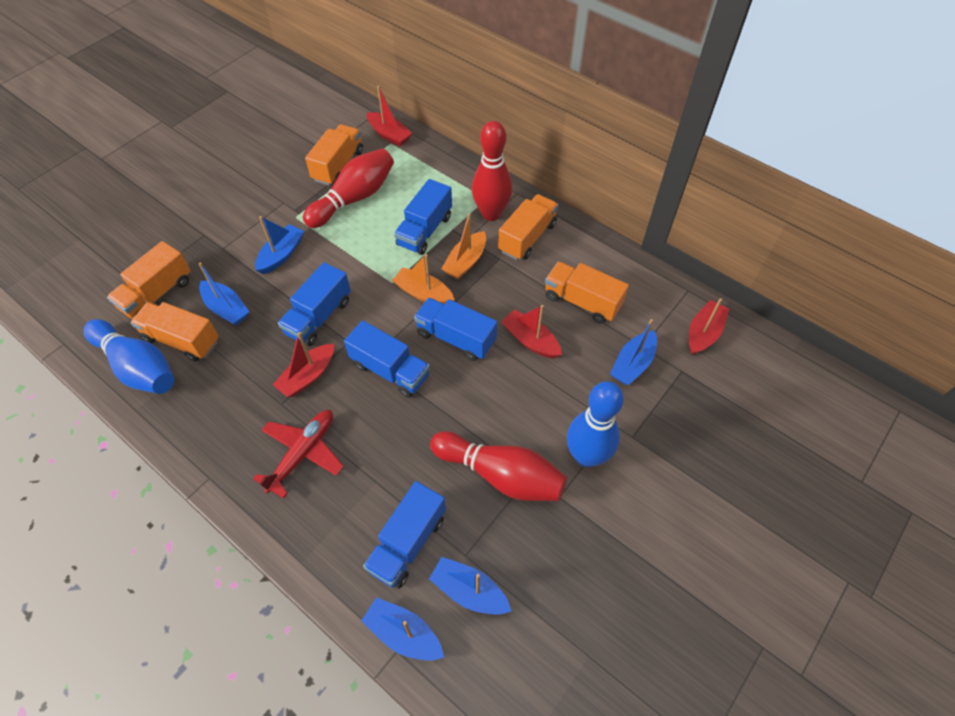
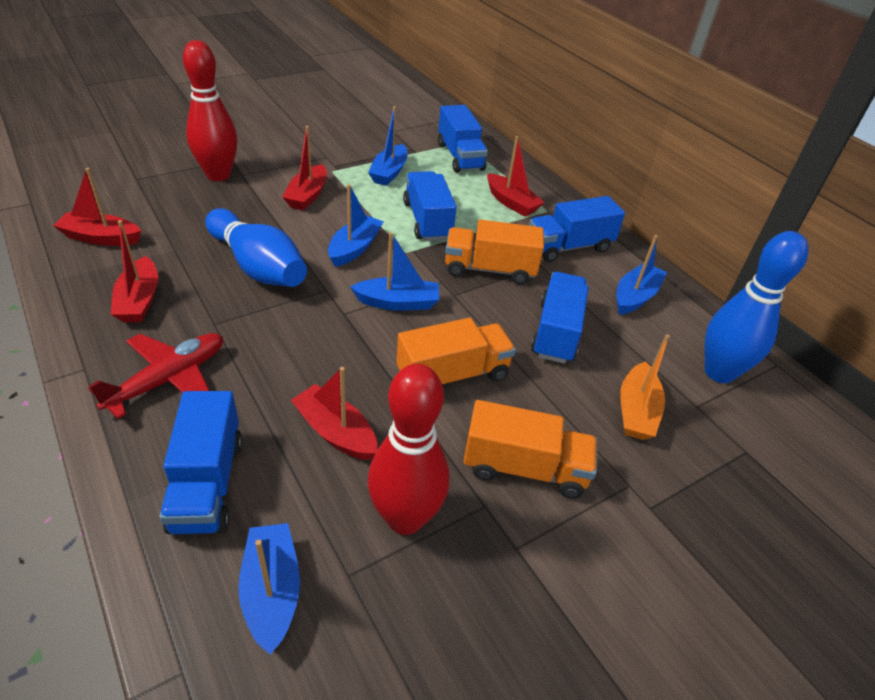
orange boat: [392,254,454,304] [441,213,486,279] = 2 -> [620,334,670,440] = 1
orange truck: [107,241,191,319] [130,302,219,362] [305,124,363,186] [498,194,558,260] [545,262,629,324] = 5 -> [396,318,516,384] [445,219,544,284] [463,400,597,499] = 3
red boat: [273,332,334,397] [367,86,412,146] [501,305,562,358] [689,298,729,355] = 4 -> [53,168,141,246] [111,220,158,322] [282,126,327,210] [291,367,377,460] [487,136,545,216] = 5
red bowling pin: [303,148,394,228] [430,431,567,501] [472,121,512,221] = 3 -> [183,40,237,181] [368,364,449,535] = 2

